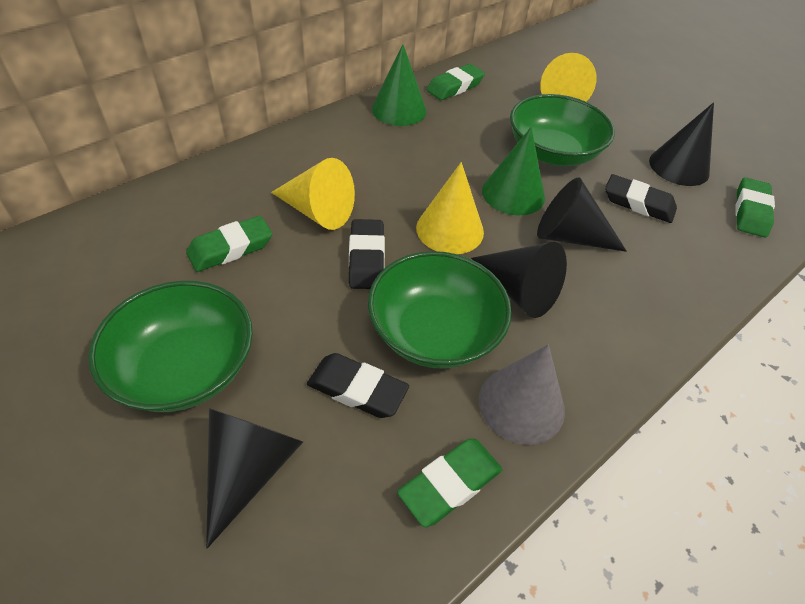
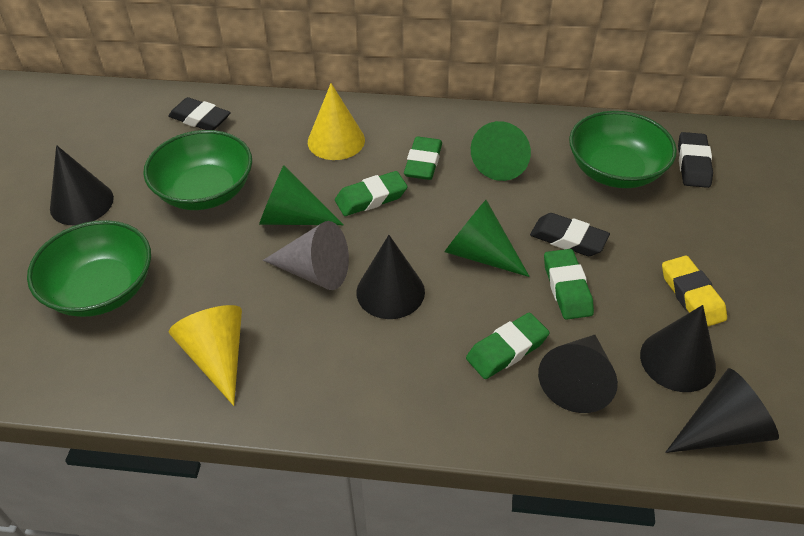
black cone: [206,408,303,548] [471,242,567,318] [537,177,627,252] [649,102,714,186] = 4 -> [50,145,114,225] [356,235,425,319] [538,335,618,413] [640,305,716,392] [666,368,779,453] = 5
green cone: [372,44,427,126] [482,127,545,215] = 2 -> [259,165,344,225] [444,200,530,277] [471,121,531,181] = 3
yellow cone: [271,158,355,230] [416,162,484,254] [540,53,597,102] = 3 -> [169,305,242,406] [308,83,365,160] = 2
yellow eraser: none = 0 -> [662,256,727,326] = 1

